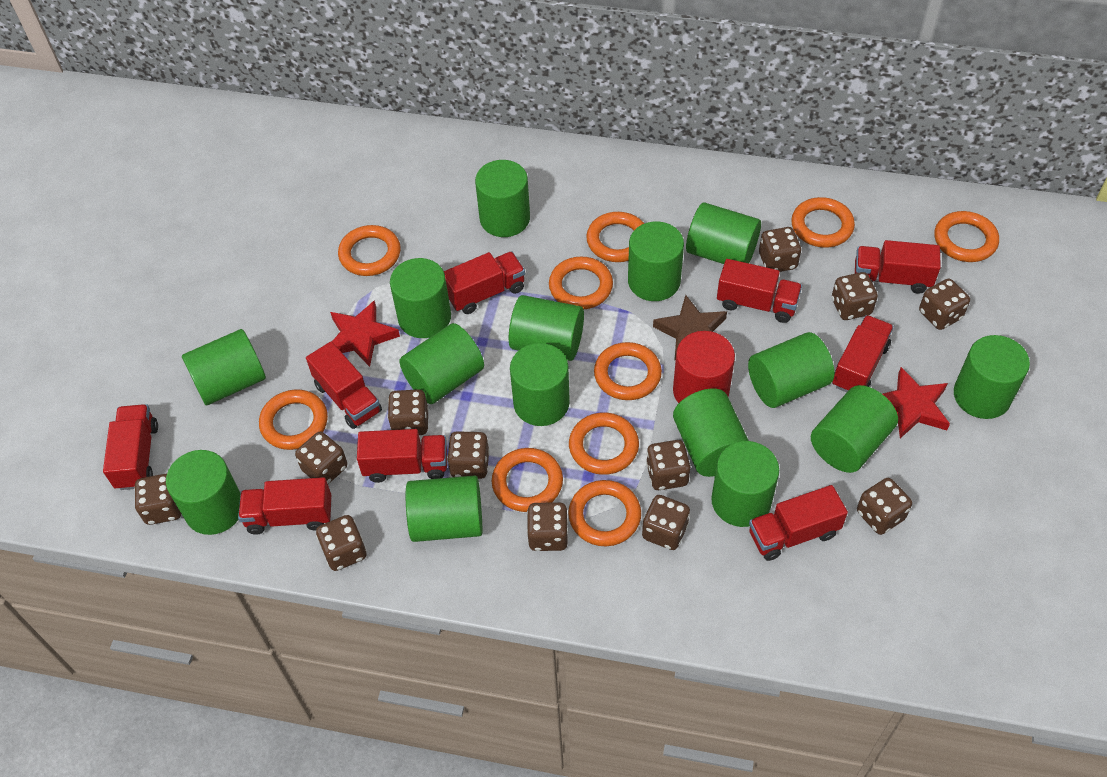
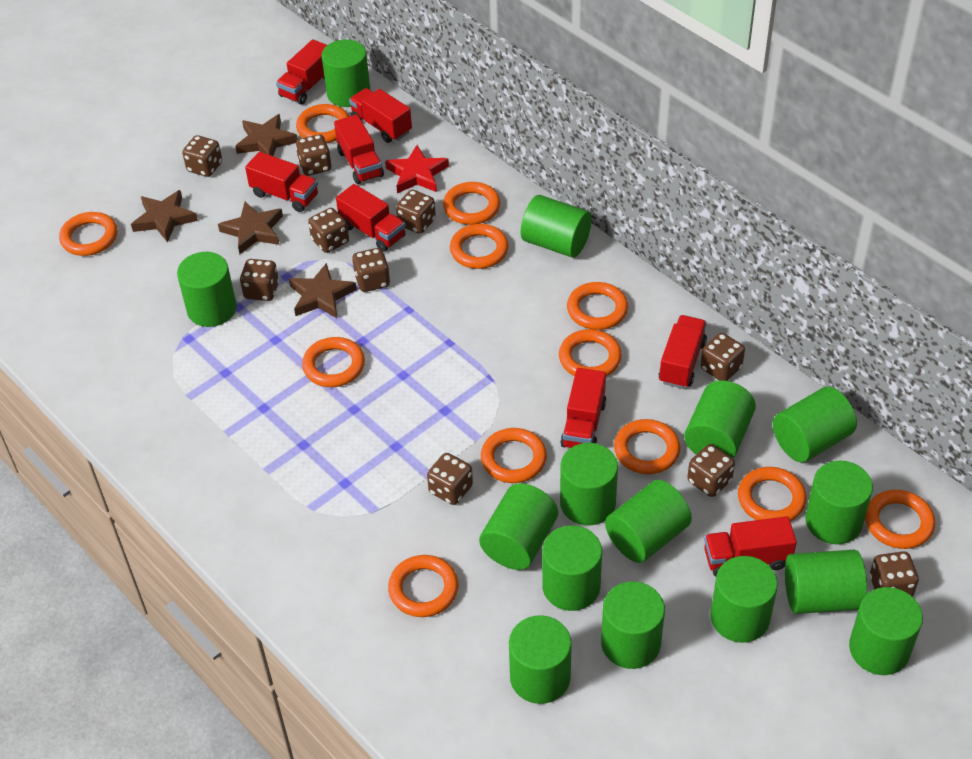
brown dice: [134,474,181,525] [295,432,347,484] [316,515,367,571] [388,389,429,435] [447,431,490,479] [527,502,568,551] [642,495,690,550] [646,440,691,490] [759,227,801,272] [832,272,878,320] [857,478,912,535] [919,279,970,330] = 12 -> [182,135,222,177] [240,259,279,301] [296,134,332,176] [308,208,349,253] [352,248,390,292] [396,190,436,234] [427,453,473,505] [687,444,735,497] [700,333,745,381] [869,551,919,597] = 10
brown star: [653,295,727,361] = 1 -> [131,190,198,243] [218,202,283,254] [235,114,298,156] [289,263,357,318] = 4
orange ring: [259,389,328,450] [338,225,401,276] [492,448,563,512] [549,257,613,309] [568,480,641,546] [569,412,639,475] [586,212,644,262] [594,342,662,400] [791,197,855,248] [934,211,999,262] = 10 -> [59,212,117,256] [296,104,349,143] [302,337,365,387] [388,555,459,617] [443,182,500,225] [450,224,509,269] [481,428,547,483] [559,329,622,376] [567,282,628,330] [614,419,680,474] [738,467,806,521] [865,490,935,549] = 12
red cylinder: [673,331,735,403] = 1 -> none = 0
red star: [330,300,400,367] [883,367,950,438] = 2 -> [385,145,449,193] = 1
red truck: [103,404,158,490] [238,477,331,535] [306,341,382,429] [357,429,447,483] [444,252,525,314] [717,259,802,323] [749,485,848,561] [832,315,894,392] [855,240,941,294] = 9 -> [245,152,318,212] [276,39,327,105] [334,114,384,184] [336,184,406,252] [349,88,412,143] [561,368,606,448] [659,315,707,389] [704,516,797,577] = 8

